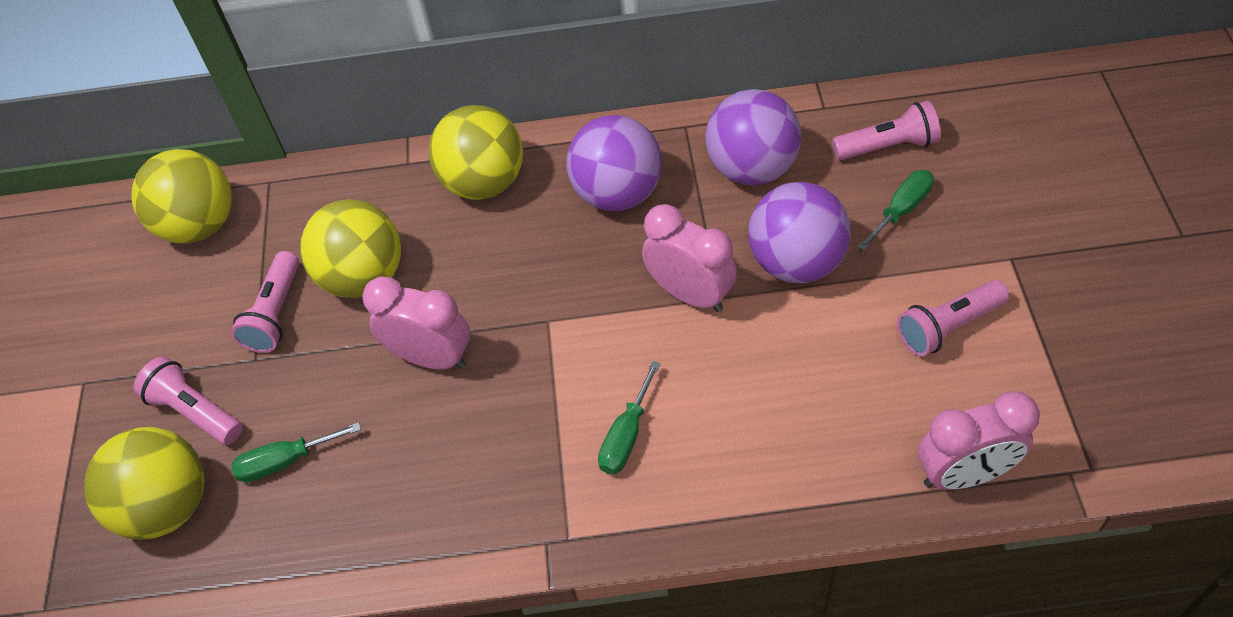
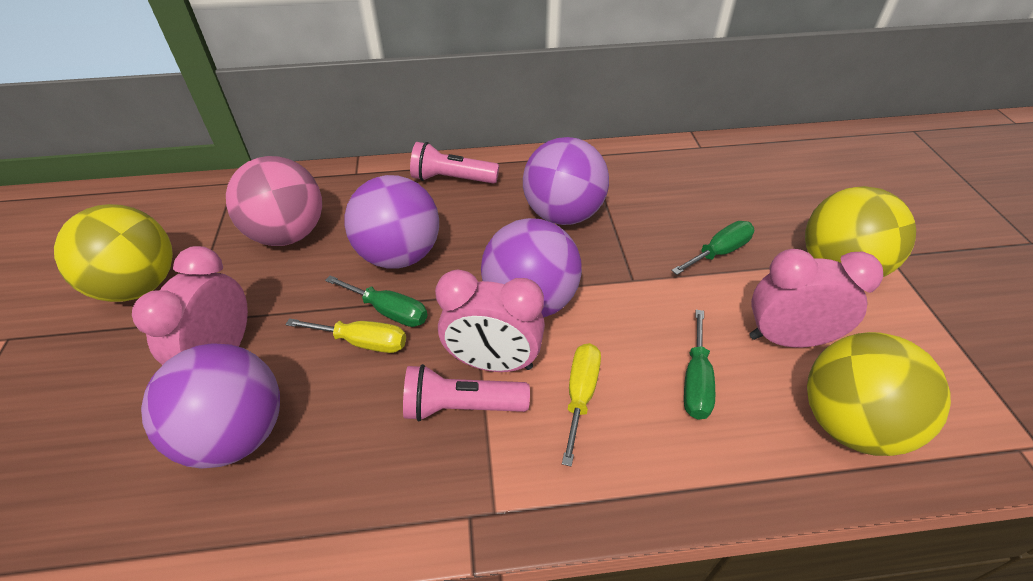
pink ball: none = 0 -> [226,156,322,246] = 1
pink flashlight: [133,357,242,445] [231,251,299,353] [832,101,941,160] [897,280,1009,357] = 4 -> [403,364,530,421] [410,142,499,184] = 2
purple ball: [566,115,662,211] [705,89,801,185] [748,182,851,283] = 3 -> [141,343,280,469] [345,175,439,269] [481,218,582,318] [523,137,609,225] = 4
yellow ball: [84,427,205,540] [131,149,232,244] [300,199,401,298] [429,105,523,200] = 4 -> [54,204,173,302] [805,186,916,277] [807,332,951,456] = 3
yellow screwdriver: none = 0 -> [285,318,406,353] [562,343,601,466] = 2

